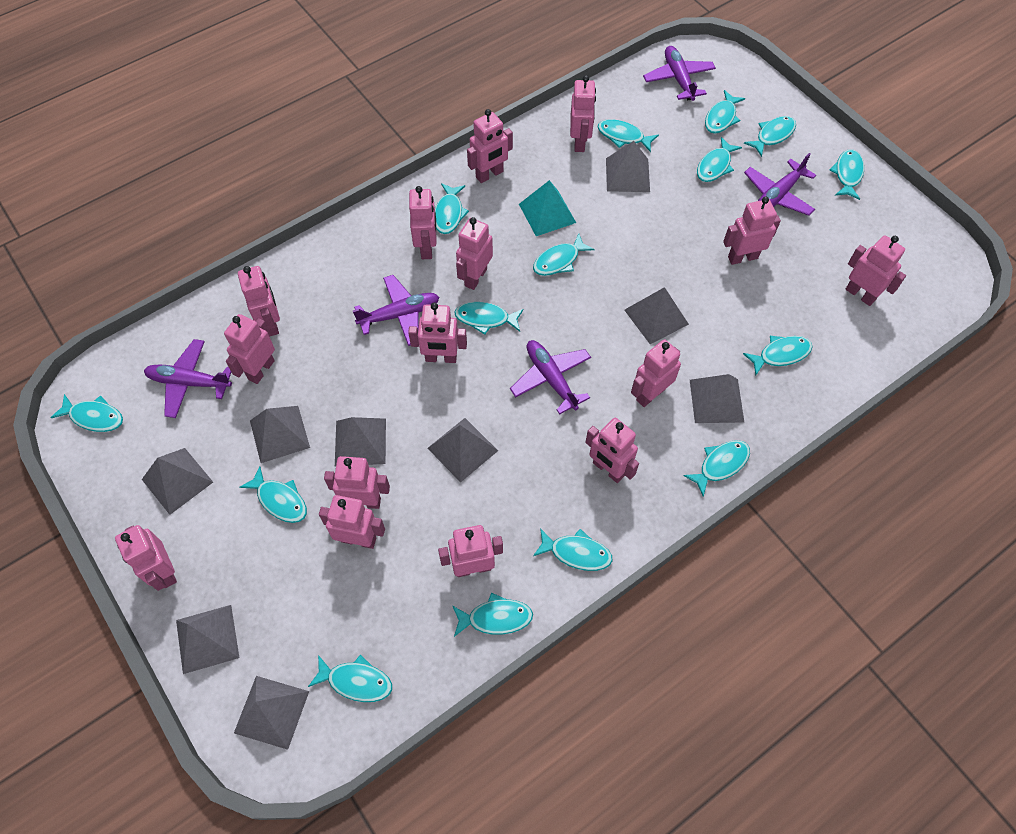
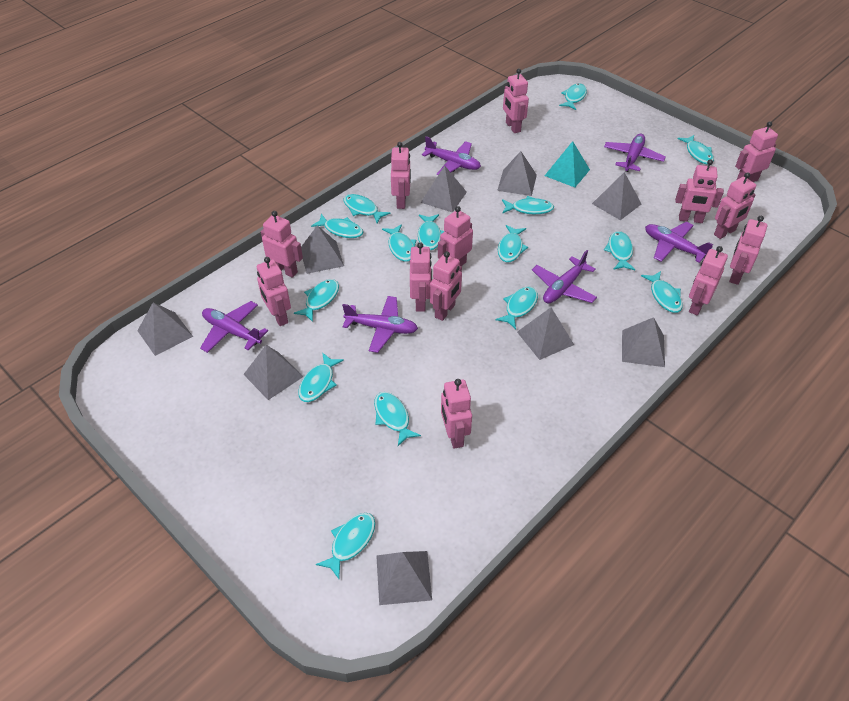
pink robot: [115,525,177,591] [224,314,275,384] [238,266,280,336] [319,495,385,549] [324,456,390,509] [408,302,467,363] [409,186,436,259] [438,525,503,577] [456,217,493,290] [467,109,513,183] [570,75,596,152] [585,418,639,483] [631,339,681,407] [723,197,781,265] [846,235,906,306] = 15 -> [257,257,291,326] [261,211,303,278] [391,142,411,209] [410,242,432,312] [430,251,462,321] [438,206,473,266] [441,379,472,449] [503,69,529,133] [675,159,724,223] [689,246,728,316] [714,172,756,239] [729,216,767,285] [735,121,778,182] = 13
purple plane: [144,339,232,418] [353,275,439,346] [510,340,591,415] [643,46,716,101] [744,153,816,216] = 5 -> [200,301,268,353] [342,296,418,353] [422,136,481,175] [532,250,597,303] [604,134,666,172] [645,222,713,263] = 6

